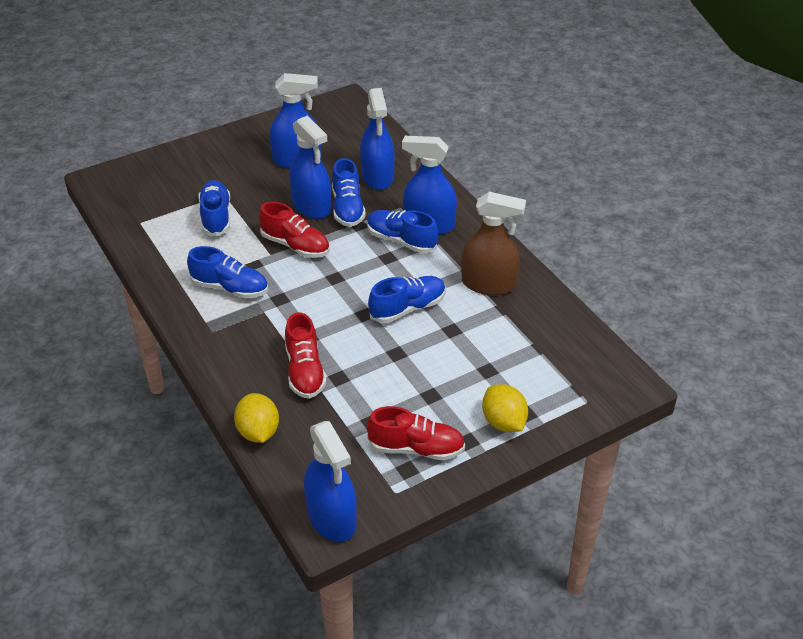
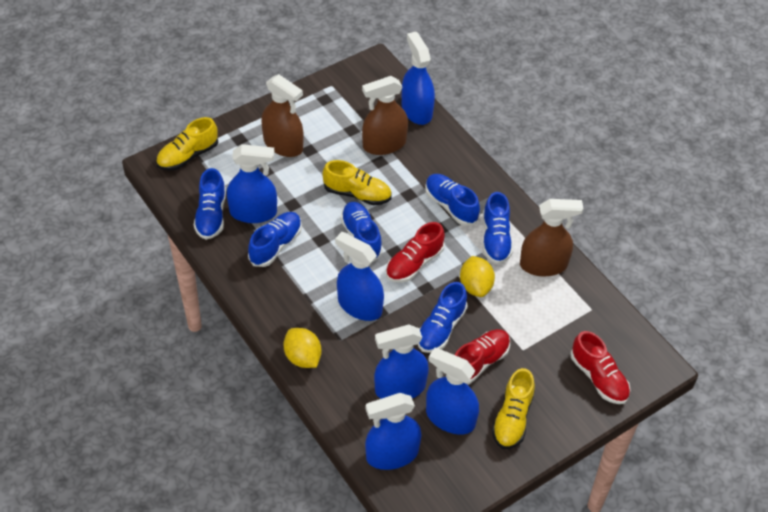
blue shoe: [187,246,268,299] [199,180,230,236] [332,158,366,227] [367,210,438,253] [368,276,446,323] = 5 -> [194,168,226,240] [248,212,302,267] [340,202,383,261] [418,282,468,353] [425,174,480,226] [483,192,513,264] = 6
blue spray bottle: [270,73,321,169] [289,115,331,219] [304,421,357,542] [360,88,395,190] [402,136,457,235] = 5 -> [227,144,277,223] [335,232,384,321] [365,393,421,470] [374,324,429,399] [402,32,435,125] [426,347,479,435] = 6
brown spray bottle: [461,192,526,295] = 1 -> [261,74,304,157] [362,76,408,155] [520,199,584,276] = 3
yellow shoe: none = 0 -> [156,117,218,171] [323,160,392,205] [492,368,535,449] = 3

